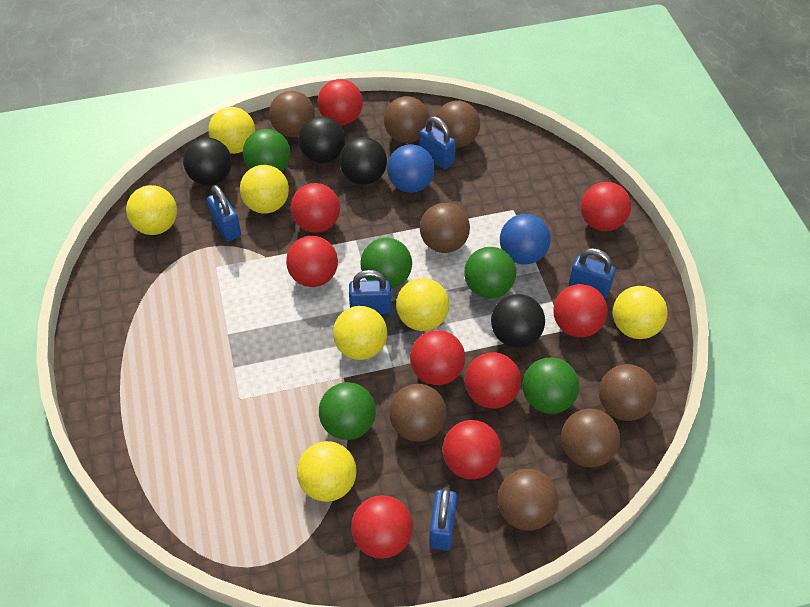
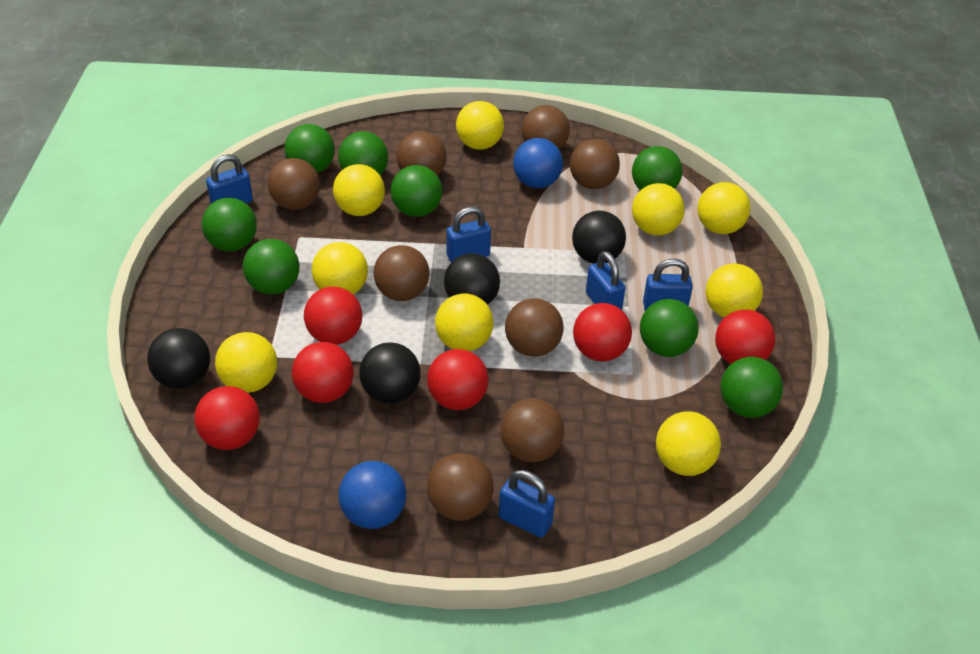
green ball: [243,129,291,172] [319,382,376,440] [361,238,412,289] [464,247,516,299] [523,358,579,414] = 5 -> [202,198,257,252] [243,239,300,295] [285,124,335,173] [338,131,388,175] [391,165,442,217] [632,146,683,190] [640,299,698,357] [720,357,783,418] = 8
red ball: [286,236,338,287] [291,183,340,233] [318,79,363,125] [351,495,413,559] [410,330,465,385] [443,420,501,479] [465,352,521,409] [553,284,608,337] [581,182,631,231] = 9 -> [194,386,260,450] [292,342,354,403] [304,287,362,345] [427,349,489,410] [573,303,632,362] [715,310,775,364] = 6
yellow ball: [126,185,177,235] [208,107,255,154] [240,165,289,214] [297,441,357,502] [333,306,387,360] [396,278,449,331] [613,286,668,339] = 7 -> [215,332,277,393] [312,242,368,294] [333,164,385,216] [435,293,494,351] [456,101,504,150] [632,183,685,236] [656,411,721,476] [697,182,750,234] [706,263,763,318] = 9

